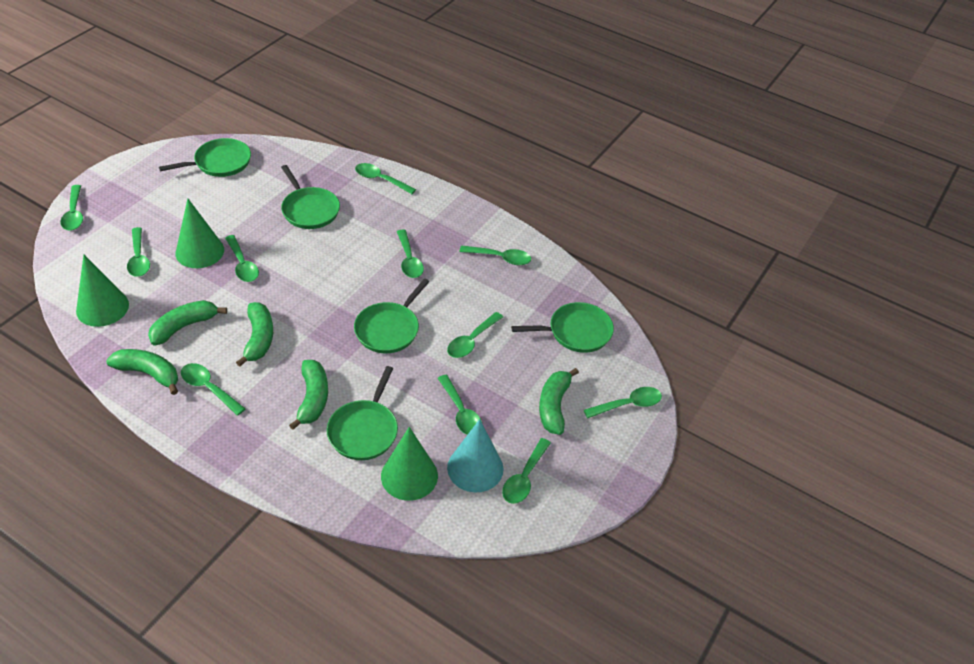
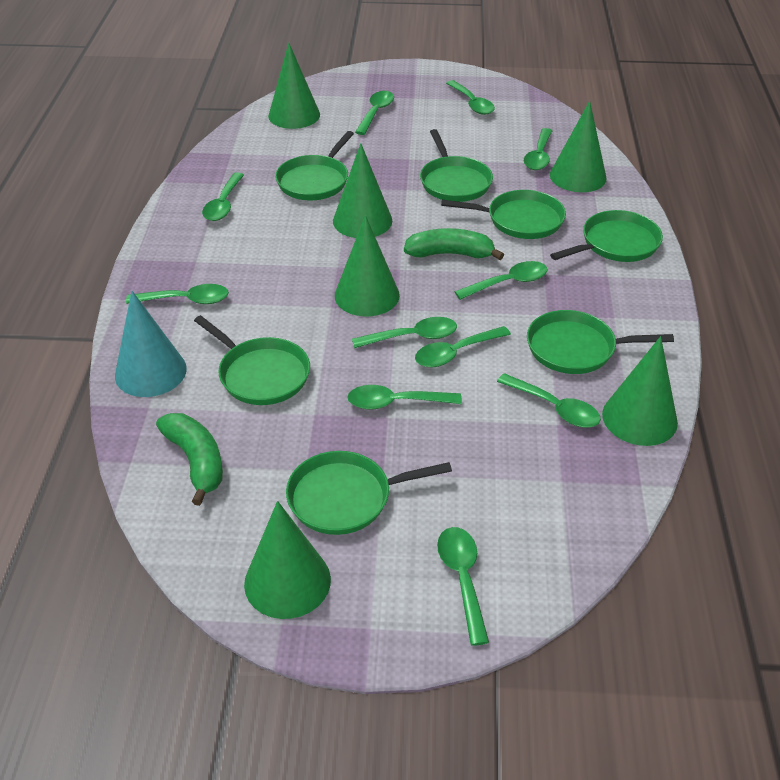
green banana: [106,349,178,395] [148,300,227,345] [236,302,273,367] [289,360,328,430] [539,368,579,435] = 5 -> [156,413,223,506] [404,228,504,260] = 2
green cone: [76,255,129,327] [176,199,224,268] [381,427,438,501] = 3 -> [244,501,331,619] [268,43,320,129] [333,143,392,238] [335,215,400,317] [550,101,606,192] [602,336,678,446] = 6
green pan: [159,138,251,177] [281,165,340,229] [327,366,398,460] [354,278,429,353] [511,302,614,353] = 5 -> [194,315,310,405] [275,131,354,200] [286,451,452,535] [420,129,493,202] [441,190,566,239] [527,310,674,374] [550,210,663,262] = 7

